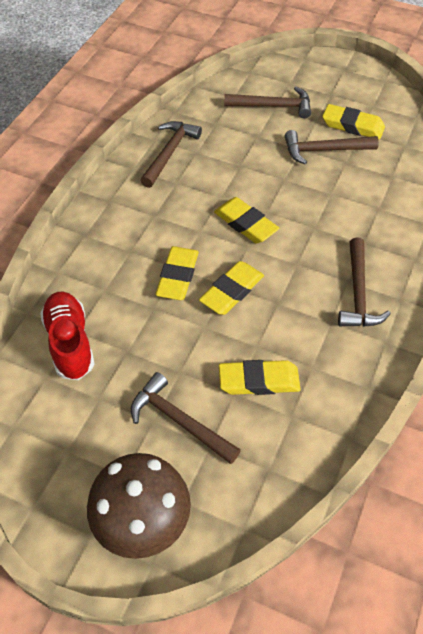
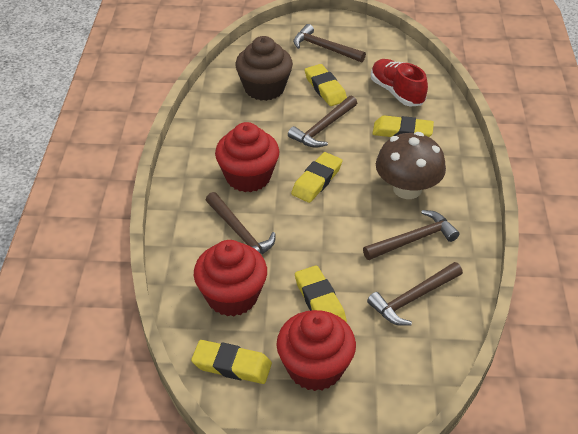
brown cupcake: none = 0 -> [235,36,293,101] = 1
red cupcake: none = 0 -> [194,240,267,316] [215,122,279,192] [277,310,356,391] = 3

